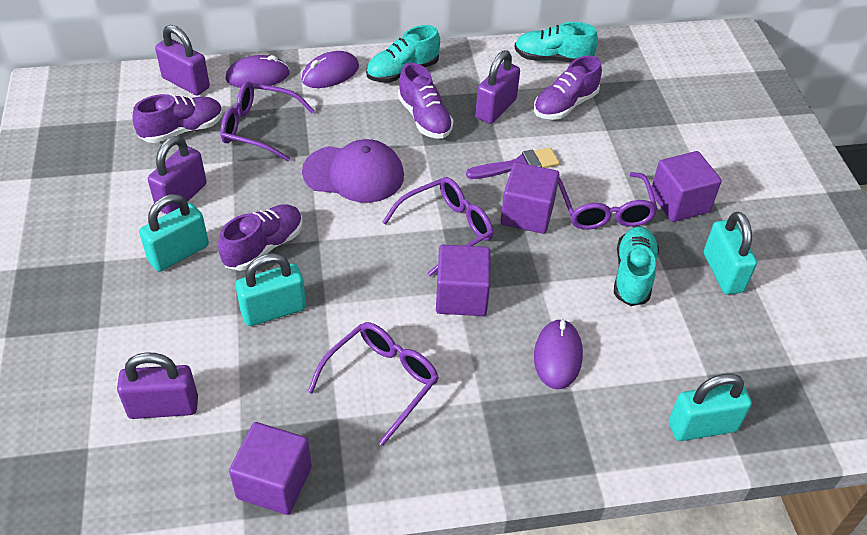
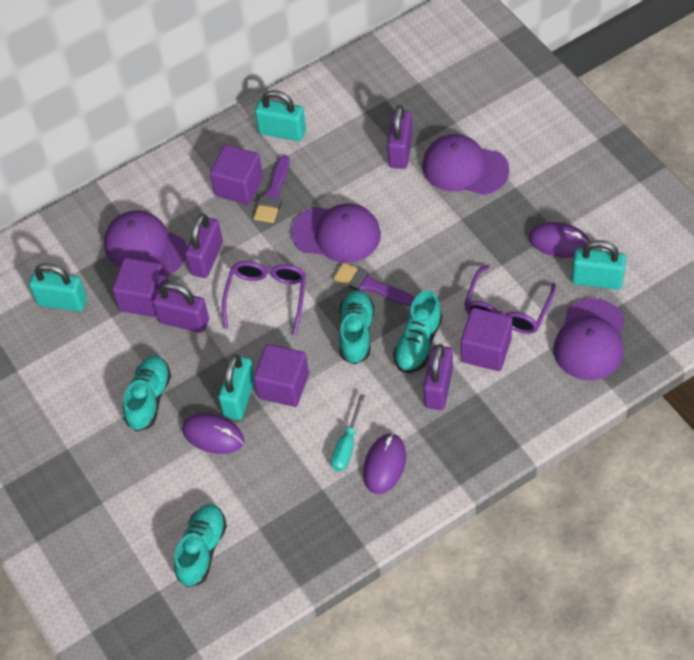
purple brush: [466,148,559,179] = 1 -> [254,155,290,223] [333,263,415,306] = 2
purple cap: [302,139,404,203] = 1 -> [104,210,187,277] [291,203,381,263] [422,134,510,195] [553,298,625,380] = 4
purple glasses: [220,82,315,161] [308,322,439,446] [382,177,493,276] [558,172,658,230] = 4 -> [222,261,306,335] [464,264,556,334] = 2
purple shoe: [132,94,223,143] [218,204,303,271] [398,63,454,139] [534,56,602,120] = 4 -> none = 0
turquoise screwdriver: none = 0 -> [331,394,365,471] = 1
turquoise shoe: [366,25,440,83] [514,22,598,63] [614,227,659,306] = 3 -> [123,356,171,432] [174,504,227,587] [339,290,374,364] [393,290,442,373] = 4

